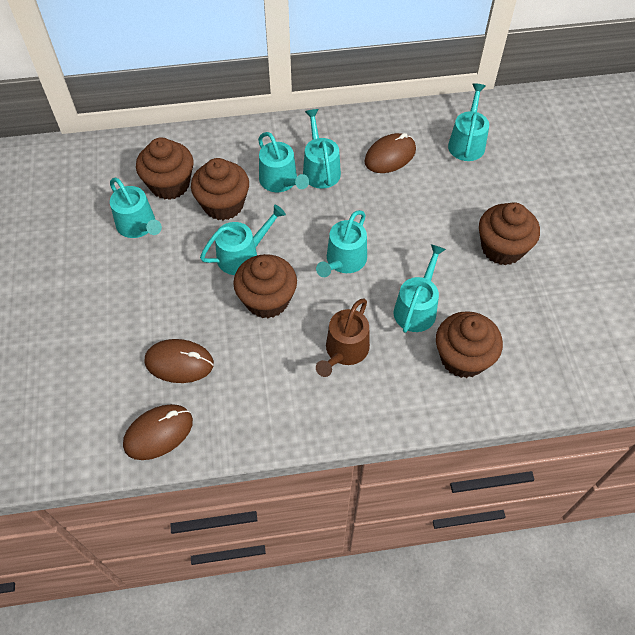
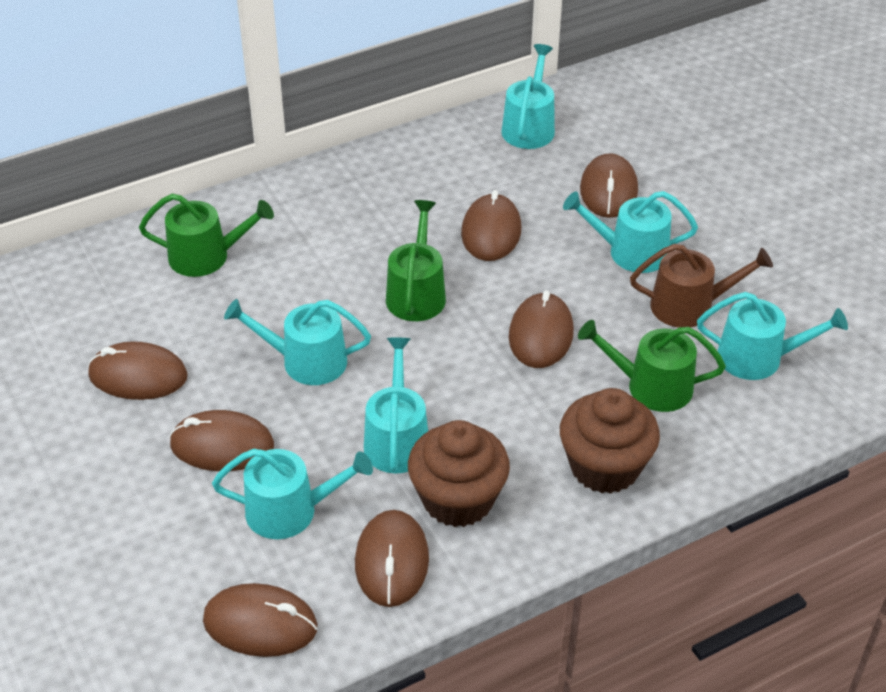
brown cupcake: [136,138,194,200] [191,158,249,220] [233,254,297,318] [436,311,503,378] [479,202,540,265] = 5 -> [408,420,510,527] [560,388,660,494] = 2
brown mouse: [123,404,193,460] [144,339,214,383] [365,133,416,173] = 3 -> [88,341,188,400] [169,410,274,471] [203,583,317,657] [355,510,429,607] [461,190,521,261] [509,290,574,368] [580,153,638,218] = 7
green watering can: none = 0 -> [139,193,274,277] [386,200,446,321] [578,320,726,412] = 3
turquoise watering can: [110,178,162,238] [200,205,286,275] [258,132,309,192] [303,109,341,189] [316,210,367,277] [394,244,446,333] [448,83,489,161] = 7 -> [212,449,373,539] [224,299,371,385] [364,338,428,473] [501,44,555,149] [563,191,698,273] [697,292,848,380] = 6

